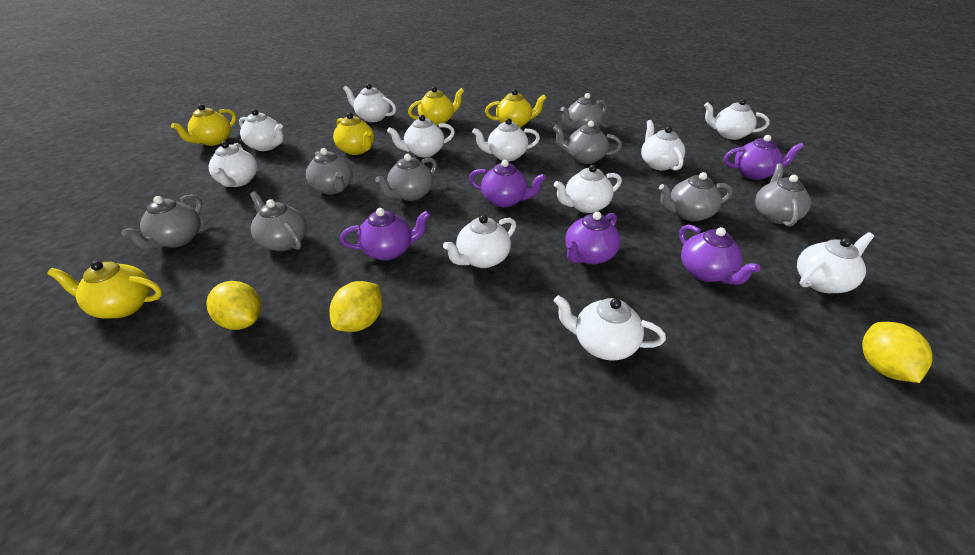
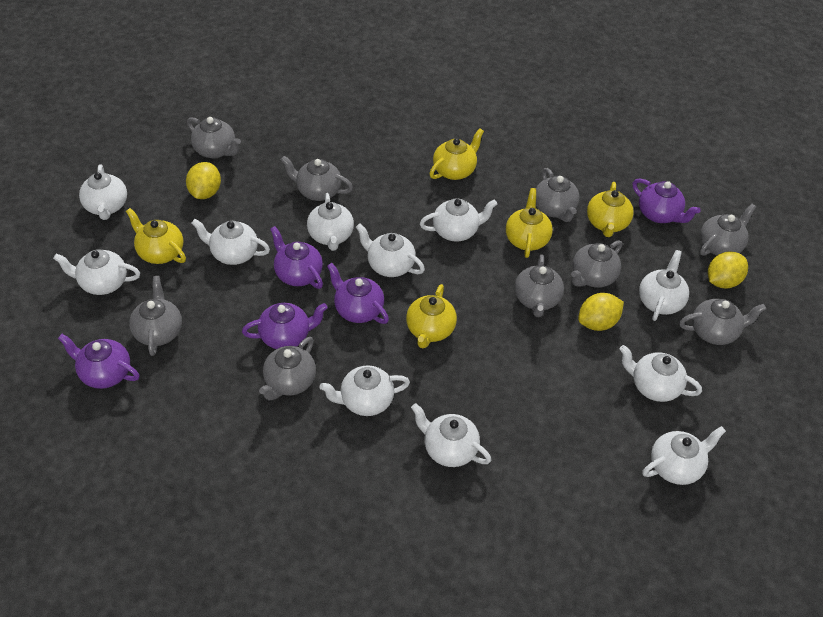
grey teapot: [121,195,202,249] [250,191,307,251] [306,148,353,194] [375,154,437,201] [553,121,622,164] [560,93,607,131] [659,172,733,221] [755,163,811,227] = 8 -> [129,276,182,356] [187,117,241,158] [259,337,316,401] [281,156,353,201] [515,254,564,317] [536,168,580,222] [571,240,622,288] [679,299,766,345] [700,204,756,256] = 9

